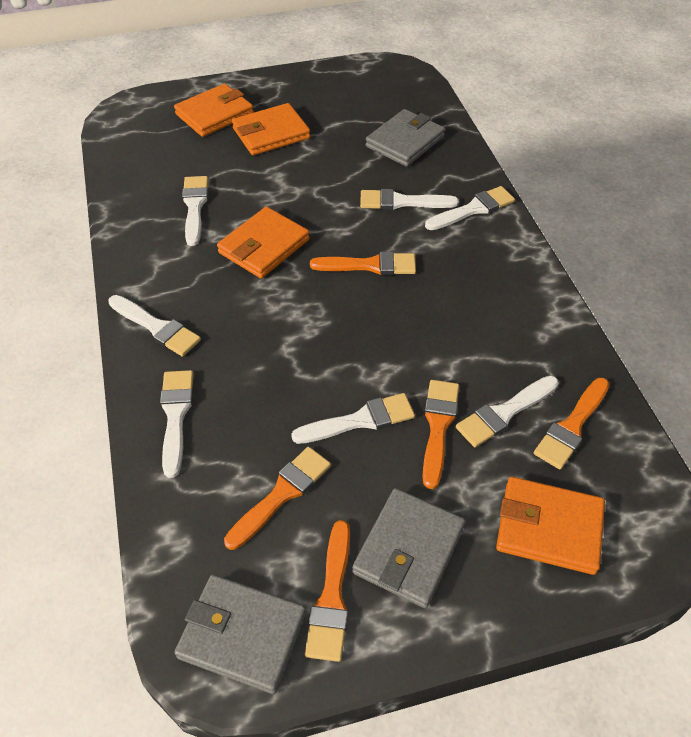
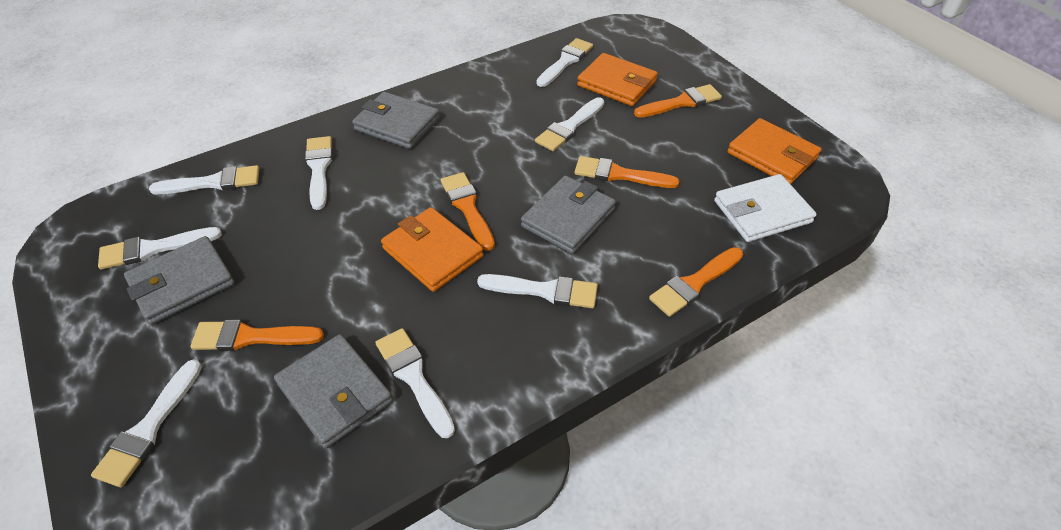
grey wallet: [174,574,307,694] [352,488,466,608] [366,109,445,167] = 3 -> [124,236,235,325] [274,334,393,449] [352,92,440,149] [521,176,616,254] = 4
orange wallet: [174,84,254,137] [217,207,310,278] [232,103,310,155] [496,477,605,575] = 4 -> [381,207,483,292] [577,53,658,106] [727,118,821,184] = 3
white brush: [108,295,201,357] [160,370,194,478] [182,176,208,246] [291,393,415,444] [360,189,459,210] [425,186,515,230] [456,376,559,447] = 7 -> [91,359,202,487] [98,227,222,270] [149,165,259,195] [305,136,333,210] [375,328,455,438] [477,274,598,308] [535,97,604,151] [537,38,593,87] = 8
white wallet: none = 0 -> [714,174,816,242] = 1

